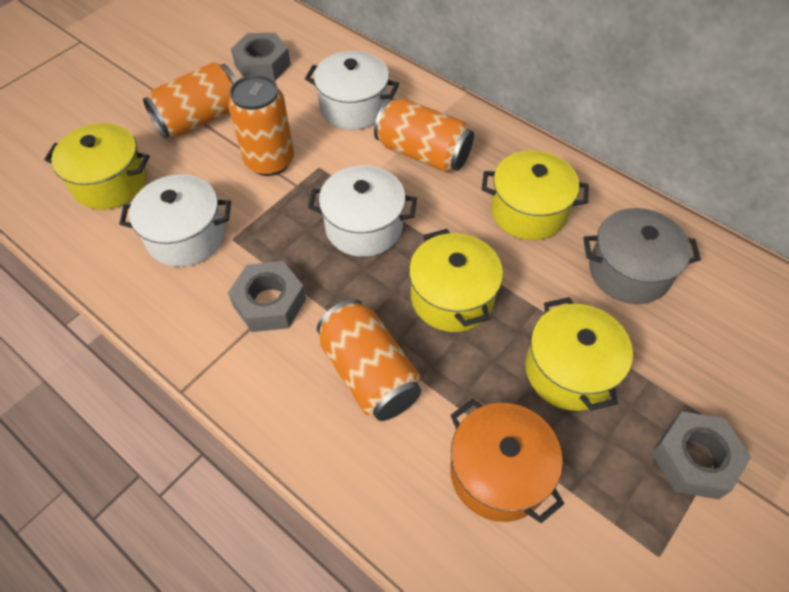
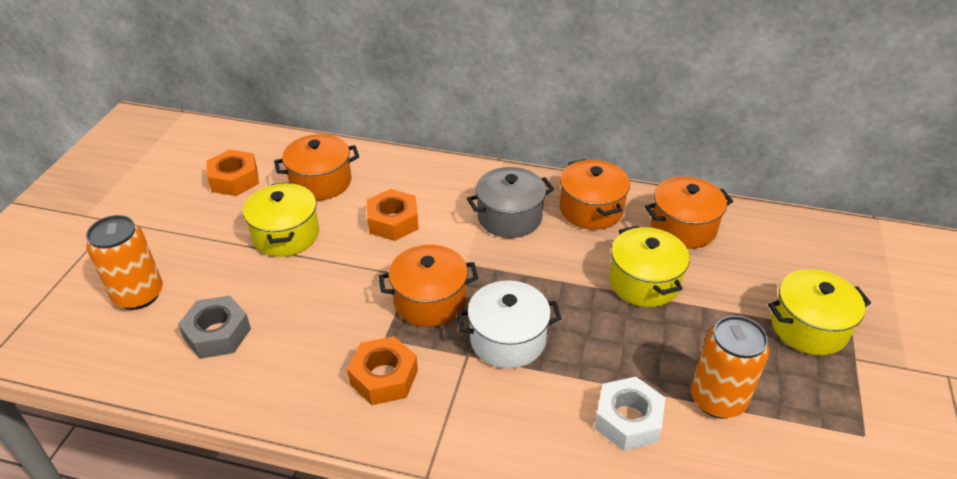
grey nut: [228,261,306,332] [231,33,291,81] [652,411,751,499] = 3 -> [178,296,251,359] = 1
orange can: [143,62,237,138] [228,75,294,176] [317,299,421,421] [374,98,474,173] = 4 -> [86,215,163,310] [691,315,769,419] = 2
orange nut: none = 0 -> [206,150,259,196] [347,336,418,405] [367,189,419,241] = 3
orange pot: [450,399,564,523] = 1 -> [274,134,359,201] [379,244,478,327] [560,159,630,230] [645,176,733,249] = 4
white nut: none = 0 -> [594,377,666,451] = 1
white pot: [119,175,231,267] [305,51,399,130] [308,165,417,257] = 3 -> [457,280,562,369] = 1
yellow pot: [44,123,150,210] [409,229,503,332] [482,150,588,240] [525,297,633,411] = 4 -> [243,182,319,257] [609,225,690,307] [768,269,871,355] = 3

